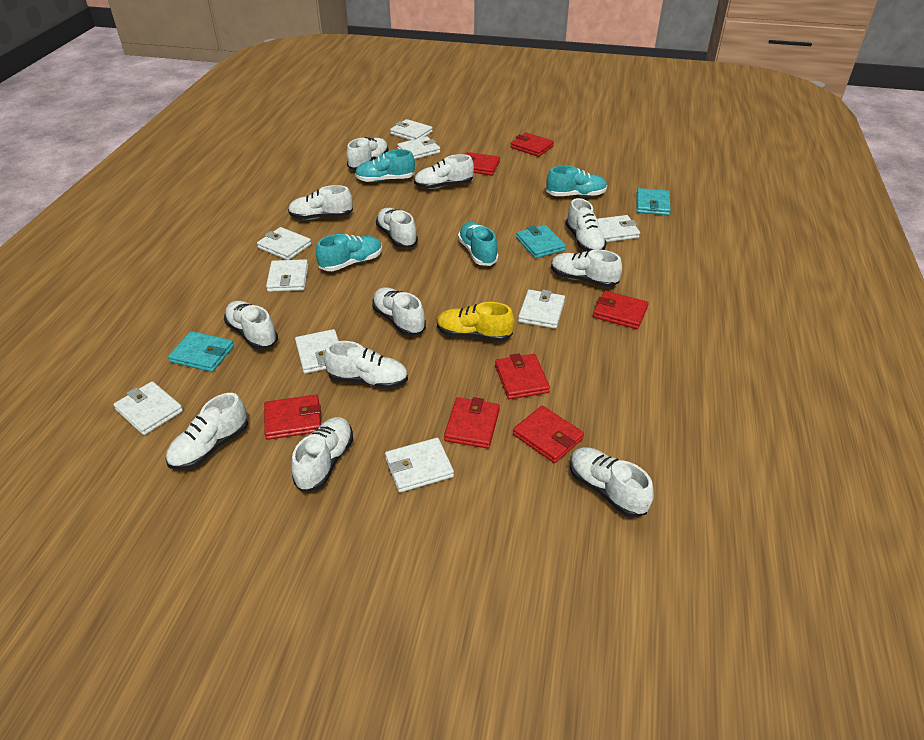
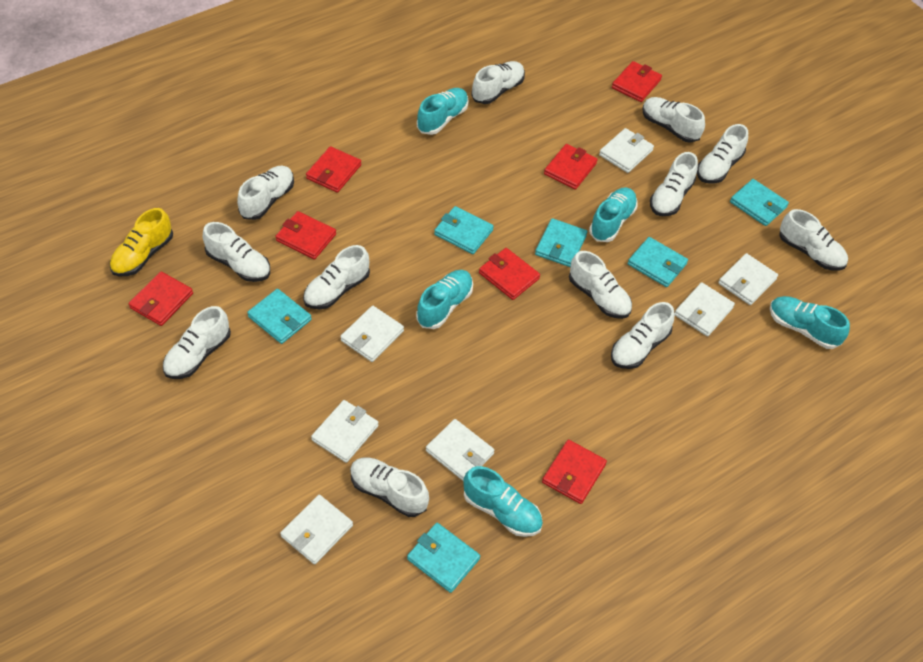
turquoise shoe: [316,234,382,271] [355,149,415,182] [458,222,498,266] [546,166,607,197] = 4 -> [416,270,473,329] [417,88,469,135] [463,466,543,537] [589,187,638,242] [770,296,850,349] = 5
turquoise wallet: [168,331,234,372] [516,225,566,258] [636,188,671,215] = 3 -> [247,289,312,344] [407,523,480,593] [434,206,494,254] [535,218,588,267] [628,237,688,287] [730,179,789,226] = 6
white wallet: [113,381,183,435] [257,227,311,260] [266,259,308,292] [295,329,339,374] [385,438,454,493] [390,119,433,140] [397,136,440,159] [518,290,565,329] [597,215,640,242] = 9 -> [280,495,353,564] [311,400,379,463] [340,306,404,362] [426,419,495,481] [599,128,654,173] [675,282,735,336] [718,253,778,305] = 7

